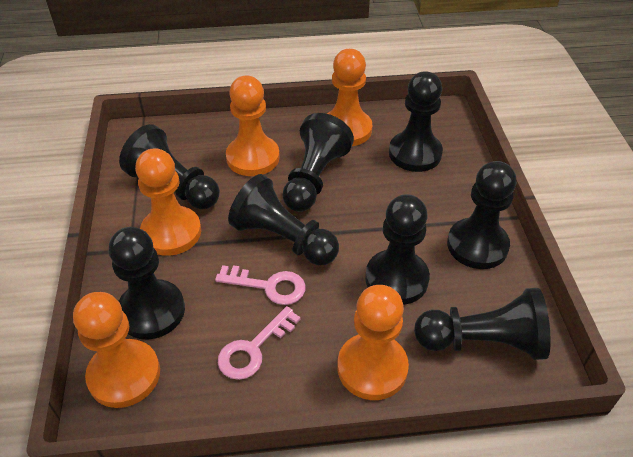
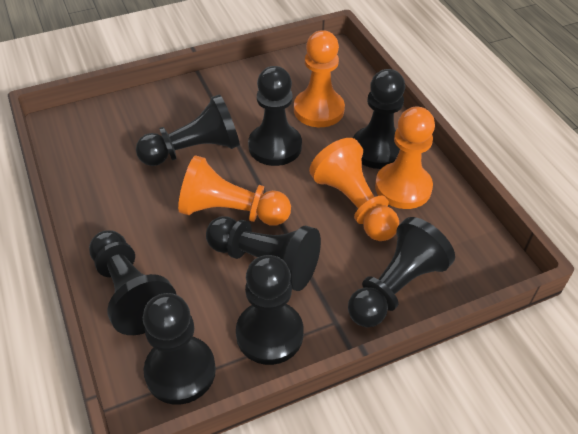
orange pawn: [73,292,160,408] [135,148,201,256] [226,76,280,176] [327,49,372,146] [337,285,409,400] = 5 -> [178,155,291,226] [294,30,345,127] [309,138,399,241] [375,107,435,209] = 4
pink key: [215,265,306,305] [218,306,301,380] = 2 -> none = 0

